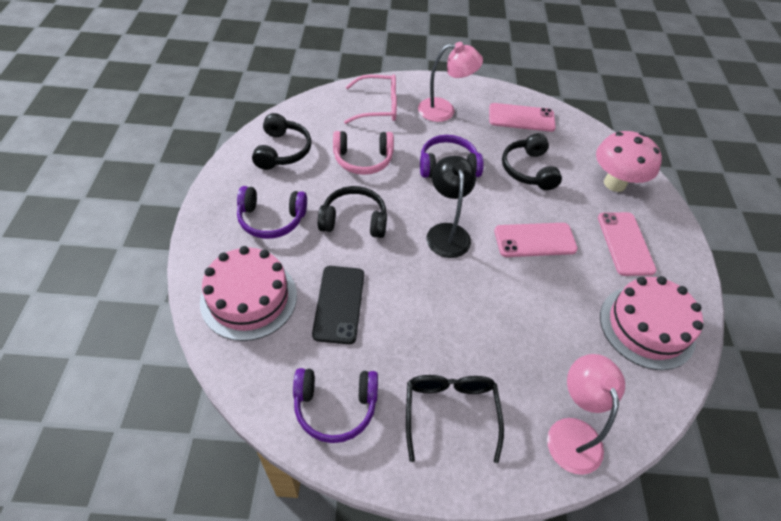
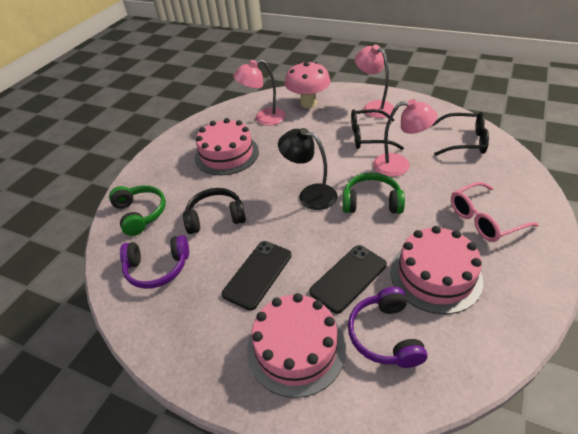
black glasses: [406,375,504,463] = 1 -> [351,109,404,150] [432,112,489,156] = 2
black headphones: [252,113,311,170] [318,186,387,238] [502,133,562,190] = 3 -> [183,188,246,234] = 1
black phone: [312,266,364,344] = 1 -> [222,241,292,310] [309,245,387,314] = 2
green headphones: none = 0 -> [109,185,166,236] [343,173,405,214] = 2
pink cake: [200,246,297,341] [600,276,703,370] = 2 -> [195,118,259,175] [247,293,346,398] [390,226,483,314] = 3
pink headphones: [333,131,394,175] = 1 -> none = 0
pink lamp: [418,42,483,122] [547,354,625,475] = 2 -> [233,59,286,125] [355,45,394,118] [373,99,437,176] = 3
pink phone: [489,103,556,132] [494,223,578,257] [598,212,656,276] = 3 -> none = 0
purple headphones: [237,186,307,239] [293,368,378,443] [420,135,484,178] = 3 -> [120,235,189,289] [348,287,427,368] = 2

